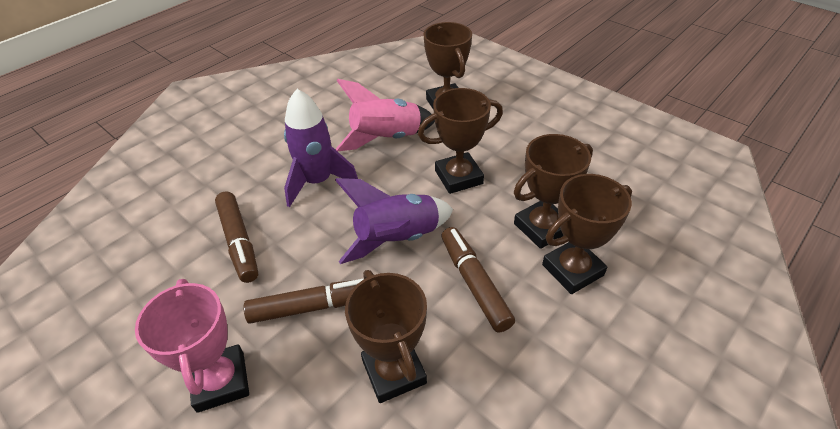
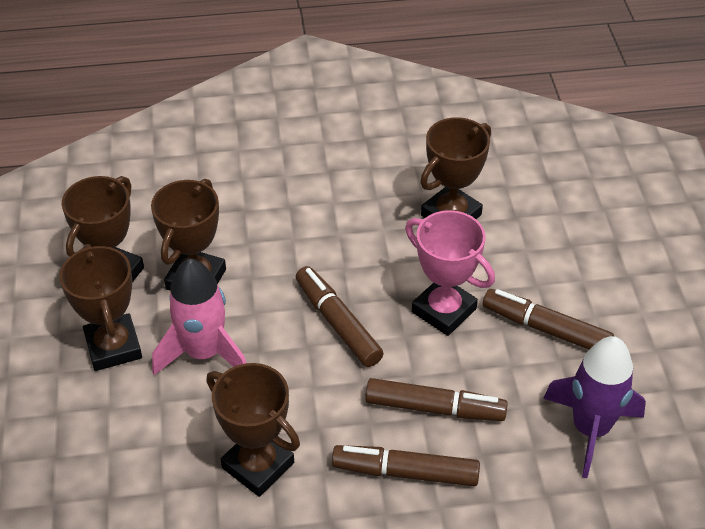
brown marker: [215,191,258,283] [244,279,364,324] [441,227,515,332] = 3 -> [296,266,384,367] [332,445,480,486] [365,378,508,421] [483,289,614,350] = 4
purple rocket: [284,89,358,207] [335,178,453,264] = 2 -> [543,336,646,478] = 1

